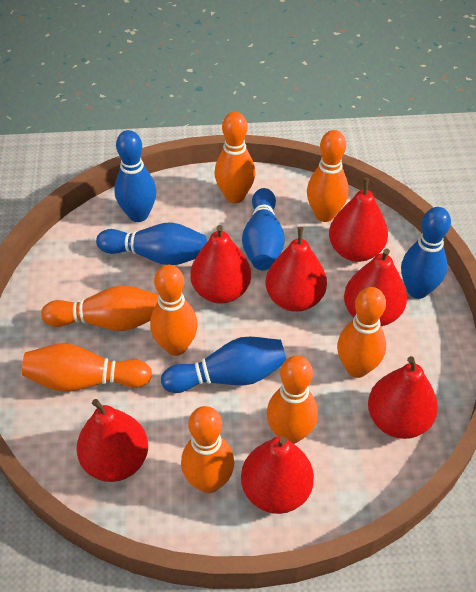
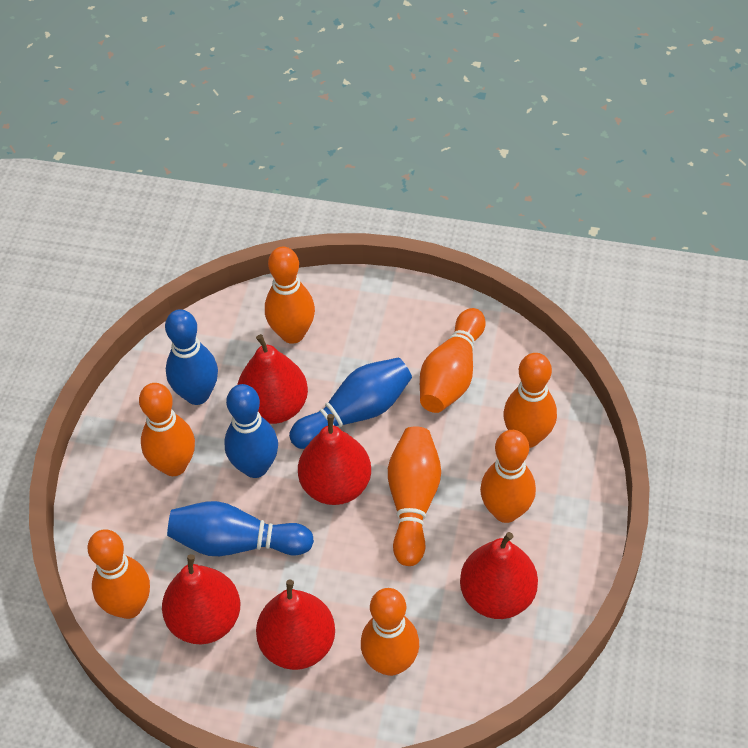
blue bowling pin: [96,222,207,265] [114,130,156,222] [161,337,286,393] [242,188,285,270] [401,207,451,299] = 5 -> [165,309,218,405] [167,501,314,556] [224,384,278,478] [289,357,412,449] = 4
red pear: [76,399,148,482] [190,225,251,304] [241,436,314,514] [266,227,327,312] [329,178,388,262] [344,248,407,326] [368,356,438,439] = 7 -> [162,554,240,644] [237,334,308,424] [256,580,335,670] [298,414,371,505] [460,532,538,619] = 5

